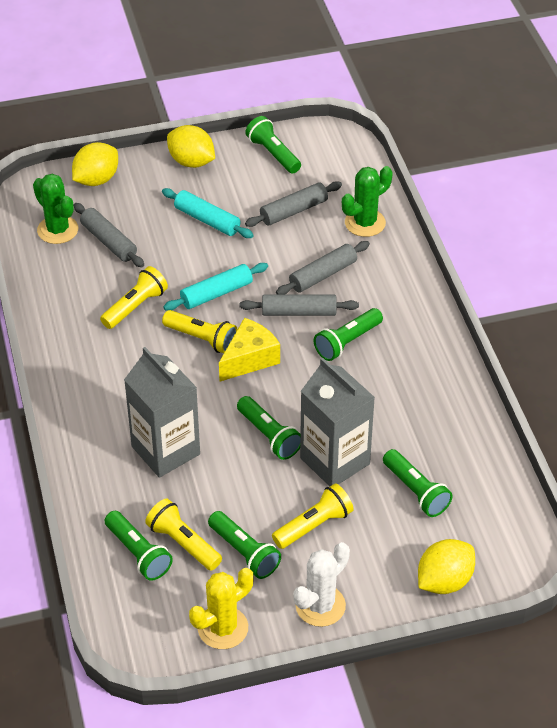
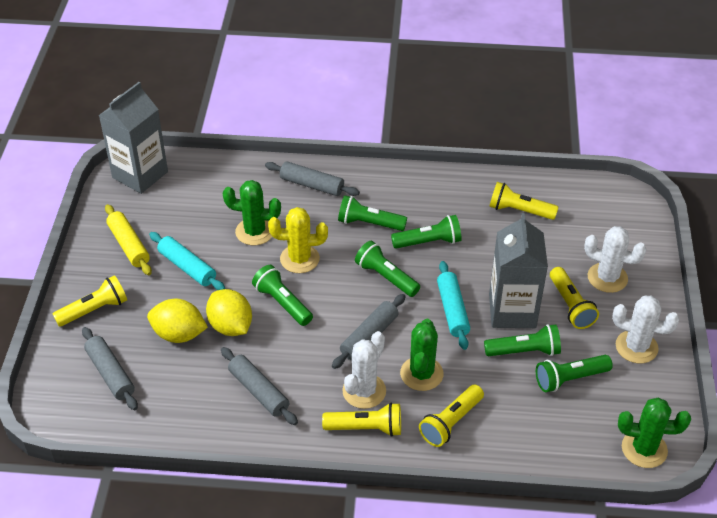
green cactus: [33,174,78,244] [342,166,393,237] = 2 -> [223,180,281,245] [400,319,443,391] [618,397,691,468] = 3
white cactus: [293,542,350,627] = 1 -> [342,331,386,409] [584,226,647,293] [612,296,679,363] = 3
yellow cheese: [219,318,280,381] = 1 -> none = 0
yellow flashlight: [100,266,168,329] [145,499,222,571] [162,310,238,353] [272,483,354,549] = 4 -> [53,275,127,327] [322,403,401,437] [419,385,484,447] [489,182,558,220] [550,267,599,329] = 5
yellow lemon: [72,142,118,186] [167,125,215,168] [418,539,475,594] = 3 -> [147,299,208,343] [206,289,252,336] = 2
yellow rolling pin: none = 0 -> [105,204,152,275] = 1

